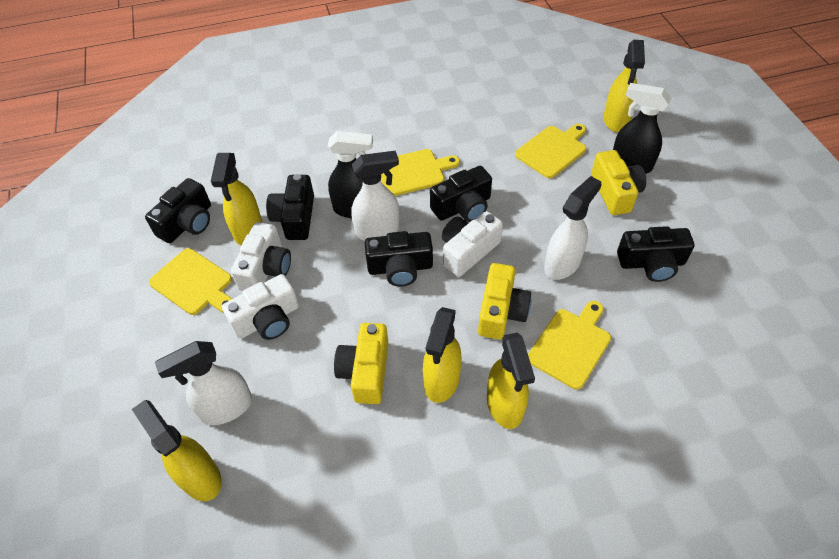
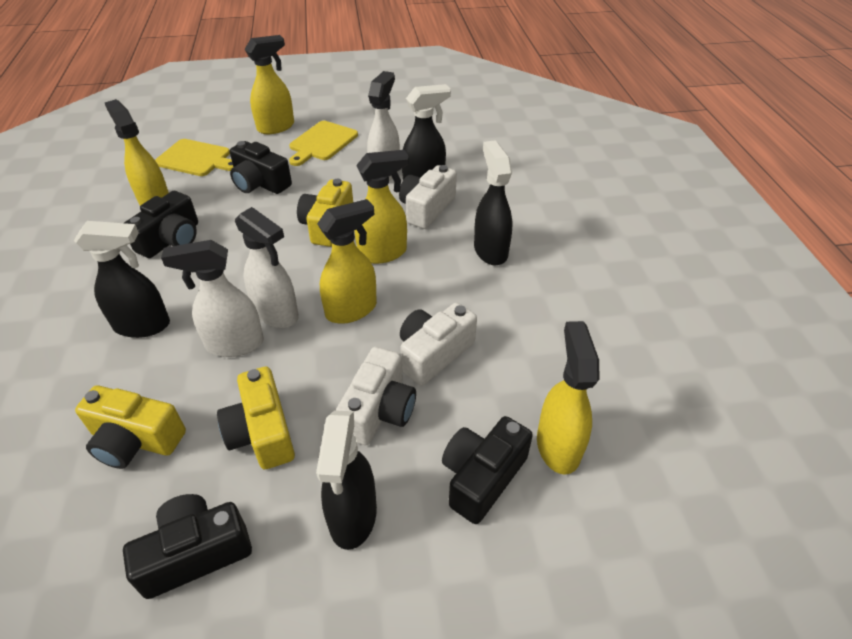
black camera: [145,178,211,243] [266,174,314,240] [365,231,433,287] [430,166,492,222] [617,226,695,282] = 5 -> [123,494,252,599] [124,191,198,258] [230,141,292,194] [442,416,533,524] = 4
black spray bottle: [328,131,373,218] [613,83,671,174] = 2 -> [74,221,170,338] [316,410,377,550] [402,84,451,180] [474,140,513,265] = 4
yellow cutting board: [149,248,232,315] [381,149,460,196] [515,124,586,178] [528,301,611,390] = 4 -> [155,139,233,176] [289,121,358,166] = 2

